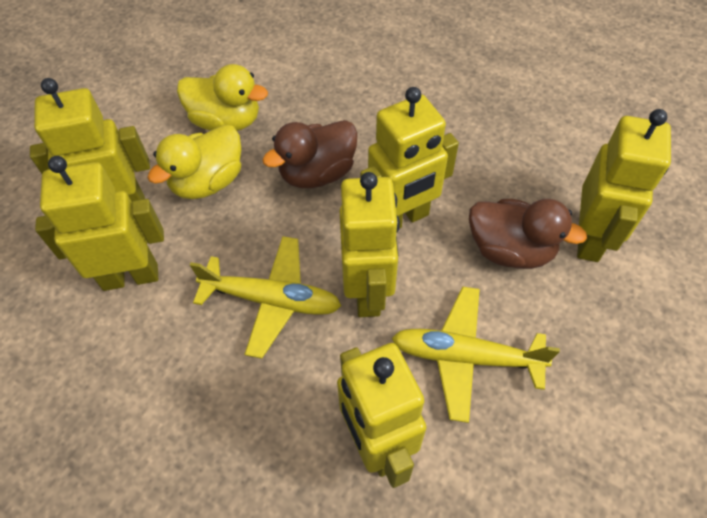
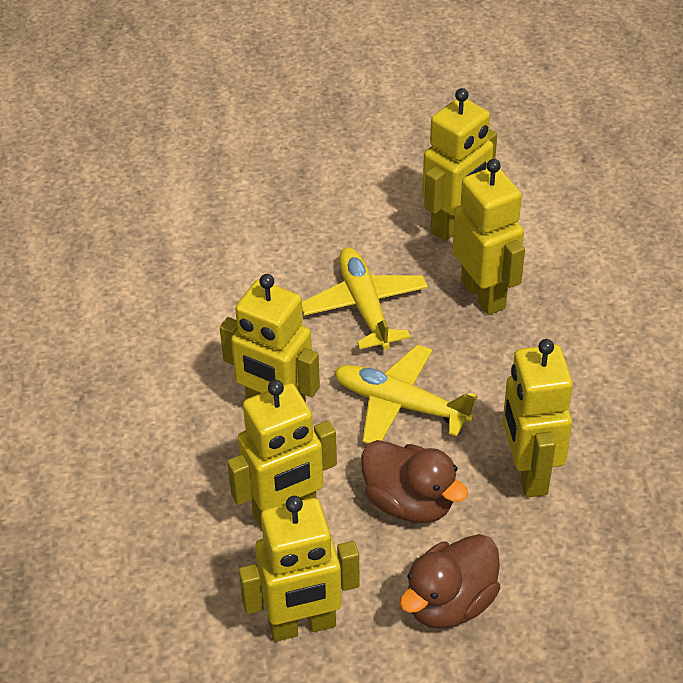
yellow duck: [147,124,241,199] [177,64,268,131] = 2 -> none = 0

